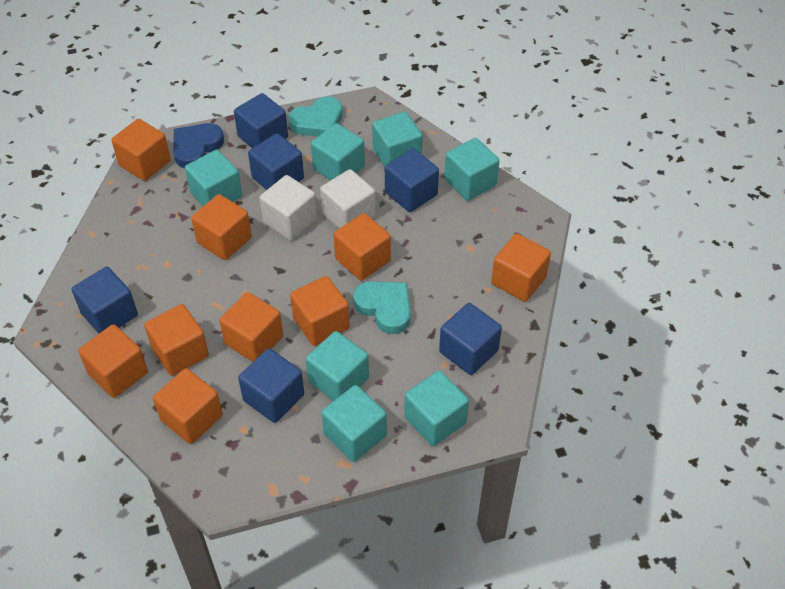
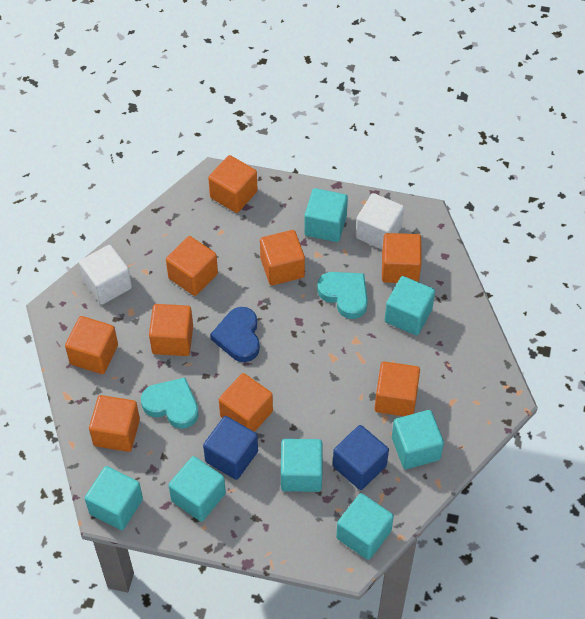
blue cube: [71,267,138,334] [234,93,288,148] [238,348,304,423] [248,133,304,190] [385,148,439,212] [439,303,502,375] = 6 -> [203,416,258,480] [333,425,389,490] = 2

